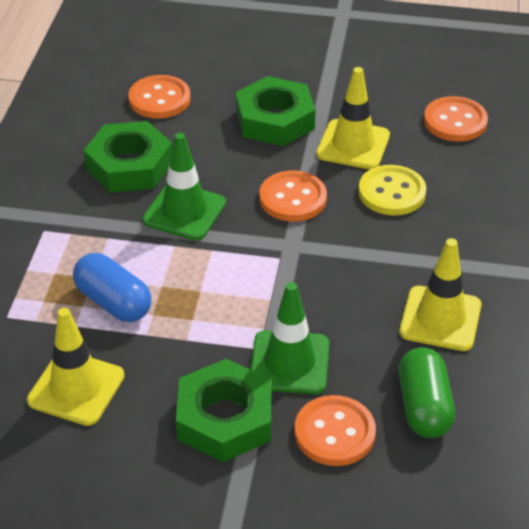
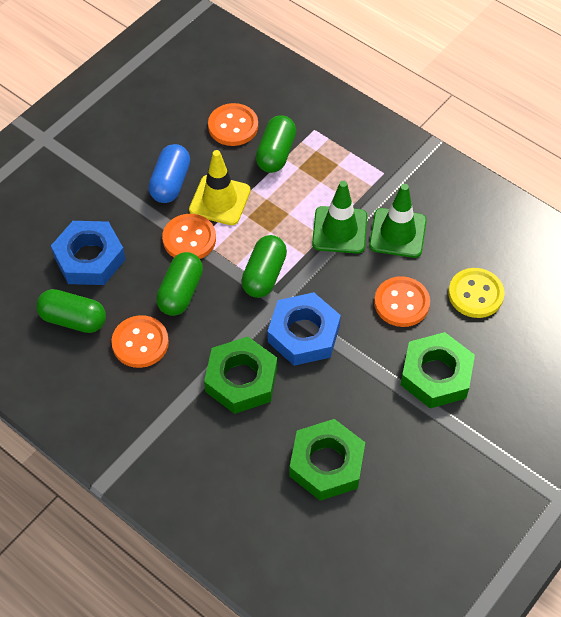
blue nut: none = 0 -> [51,221,126,285] [267,292,341,366] = 2
green capsule: [399,347,455,438] = 1 -> [36,289,106,333] [156,252,203,316] [241,235,287,298] [256,115,296,173] = 4
yellow traffic cone: [27,308,125,426] [317,67,390,169] [399,238,482,351] = 3 -> [189,150,251,225] = 1

